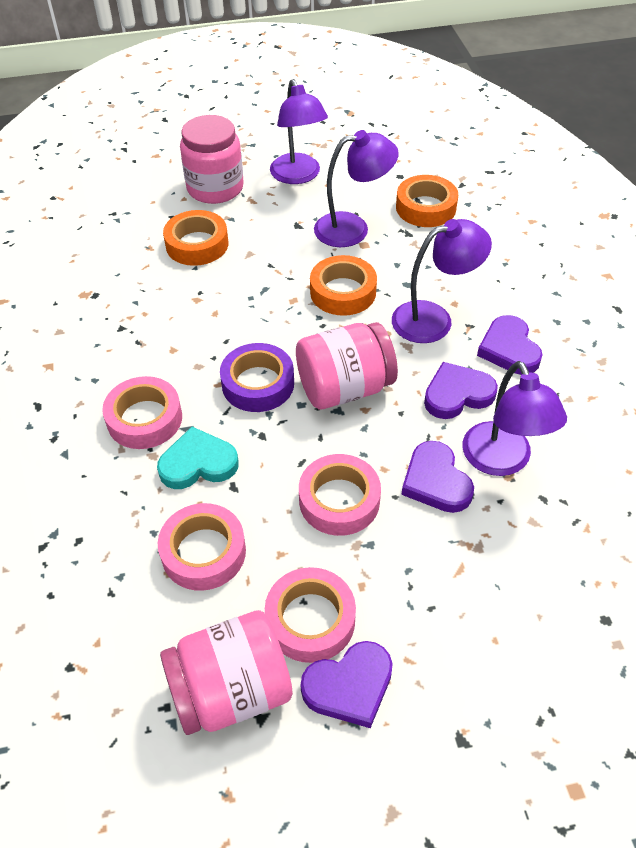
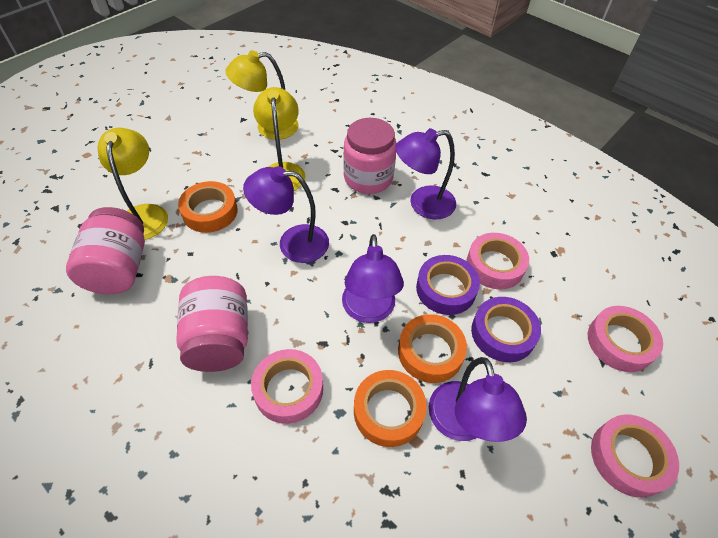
purple heart: [301,641,393,728] [401,441,474,513] [424,362,498,419] [477,315,543,375] = 4 -> none = 0
purple tape: [220,343,294,412] = 1 -> [416,255,480,315] [471,297,541,362] = 2
turquoise heart: [157,427,239,489] = 1 -> none = 0
yellow lamp: none = 0 -> [98,128,168,240] [225,50,299,140] [253,87,305,191] = 3

